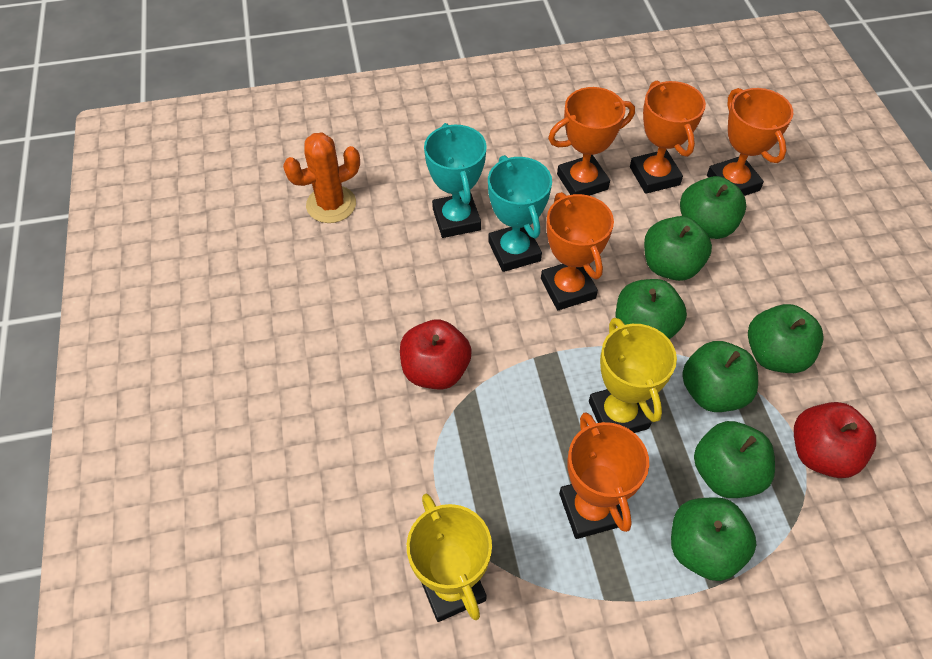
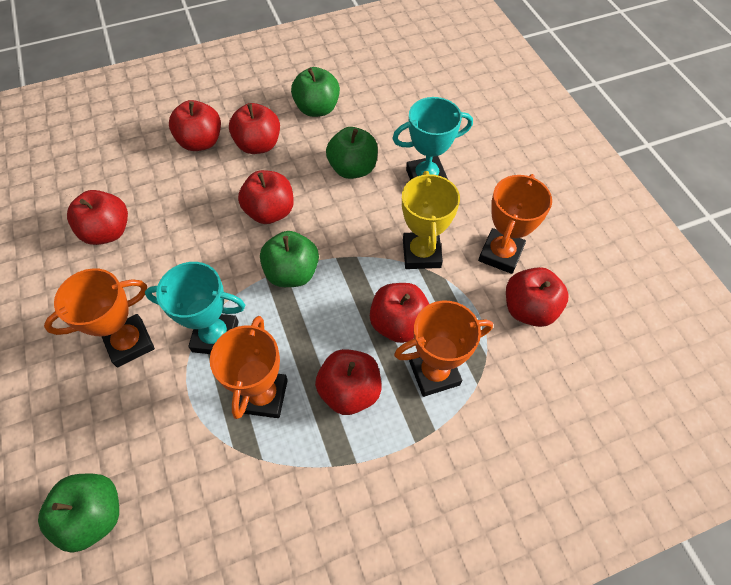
green apple: [616,279,687,339] [644,216,712,281] [671,497,757,581] [680,176,746,239] [682,341,758,412] [694,421,775,498] [748,304,824,373] = 7 -> [38,474,119,553] [260,231,319,287] [291,67,340,117] [326,127,378,179] = 4
orange cactus: [283,132,360,223] = 1 -> none = 0
orange trophy: [541,192,614,310] [548,87,635,196] [559,412,649,539] [630,81,706,194] [707,88,793,196] = 5 -> [44,268,155,367] [210,316,288,419] [394,301,493,397] [478,174,552,274] = 4
red apple: [400,319,472,390] [794,402,876,478] = 2 -> [67,190,128,245] [169,100,221,151] [229,103,280,154] [238,170,294,224] [315,349,381,415] [370,283,429,343] [506,267,569,327] = 7
yellow trophy: [407,494,492,622] [589,318,677,433] = 2 -> [402,171,460,269] = 1

